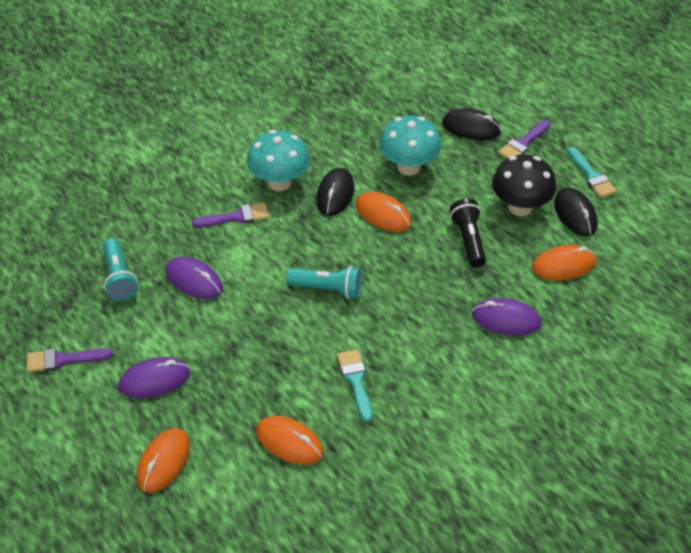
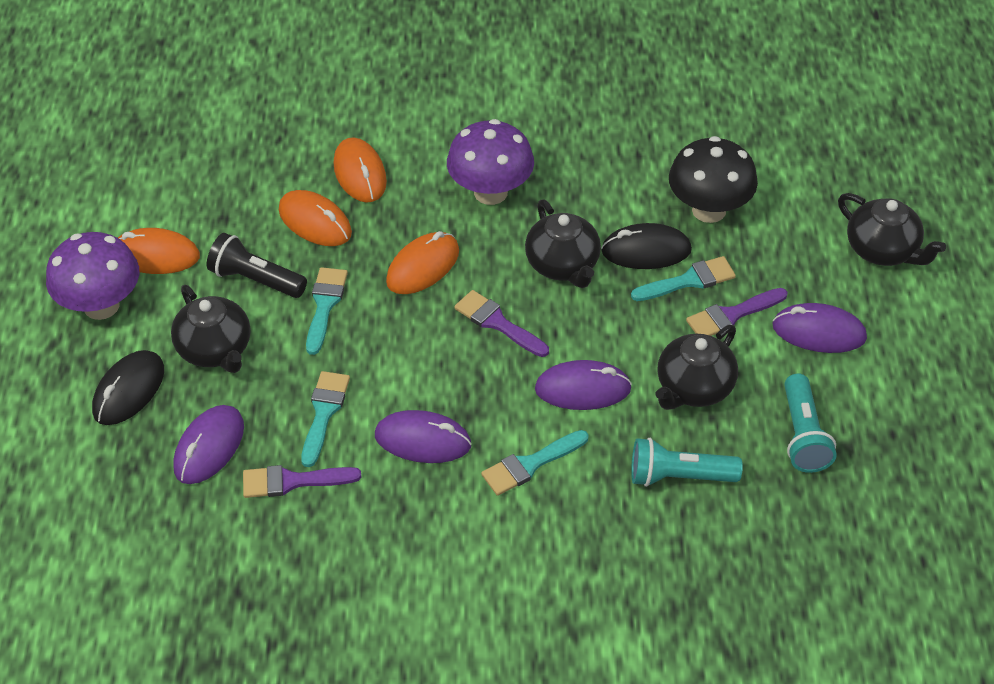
black mouse: [316,168,354,216] [442,108,501,140] [554,187,598,236] = 3 -> [92,350,164,425] [601,223,692,269] = 2
black teapot: none = 0 -> [171,285,251,373] [525,200,601,288] [655,325,738,410] [838,193,946,266] = 4
purple mouse: [119,357,190,398] [166,256,223,299] [472,298,541,335] = 3 -> [173,405,244,484] [375,410,471,463] [535,360,632,410] [772,303,867,353] = 4
purple mushroom: none = 0 -> [46,232,139,320] [447,119,534,205] = 2
turquoise brush: [337,349,372,422] [568,147,617,198] = 2 -> [301,371,350,467] [306,267,348,355] [481,430,589,496] [631,256,736,301] = 4
turquoise mushroom: [247,130,310,191] [379,115,441,176] = 2 -> none = 0

